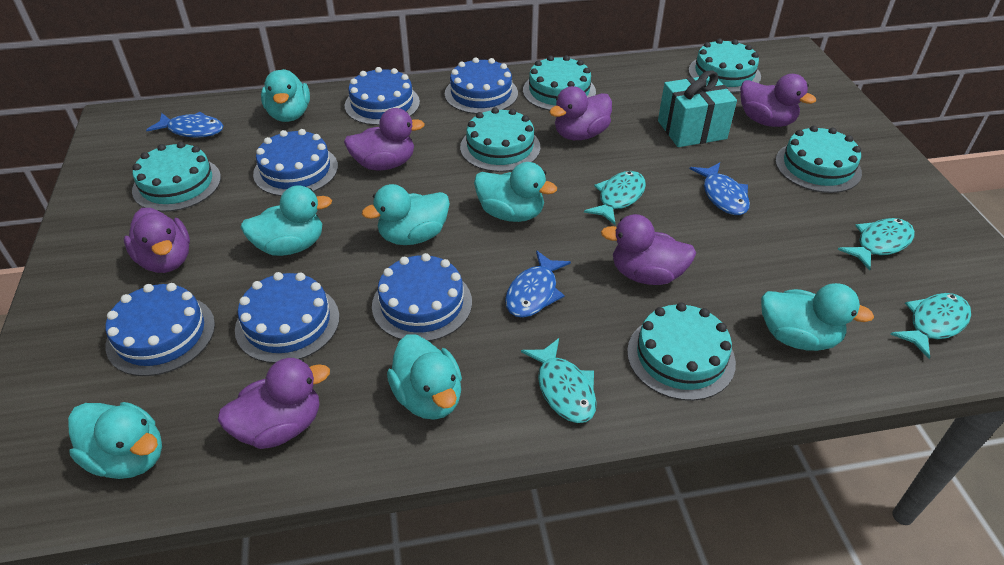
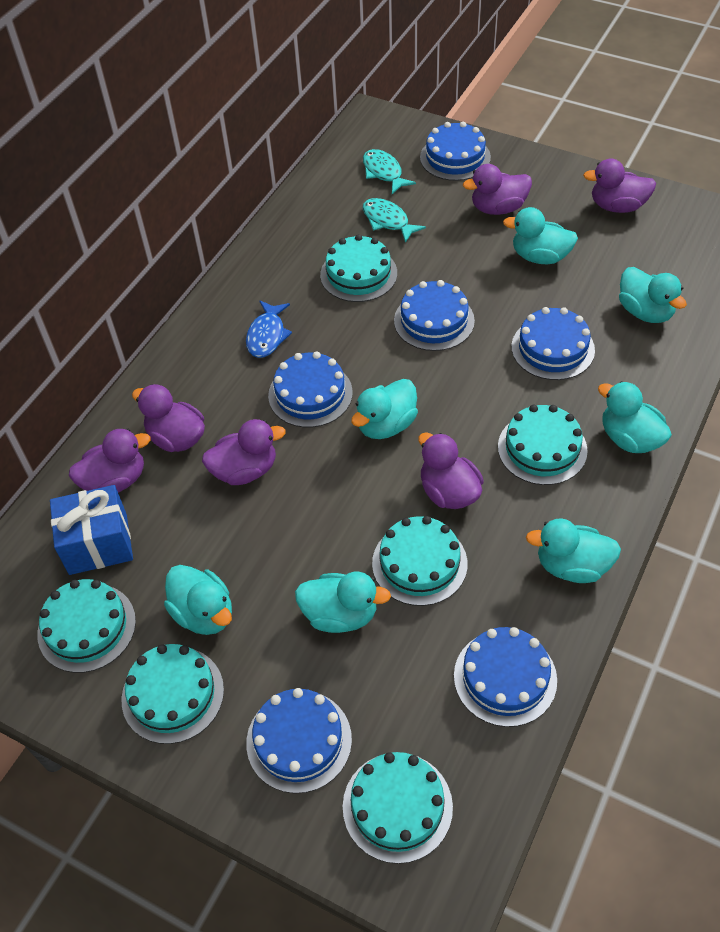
blue fish: [146,112,223,138] [505,250,571,318] [690,163,750,215] = 3 -> [246,301,292,358] = 1
blue gift: none = 0 -> [50,485,133,575] = 1
turquoise fish: [521,338,597,423] [584,171,646,225] [838,218,915,271] [890,293,971,359] = 4 -> [363,149,416,194] [363,198,426,243] = 2
turquoise gift: [658,70,737,147] = 1 -> none = 0

